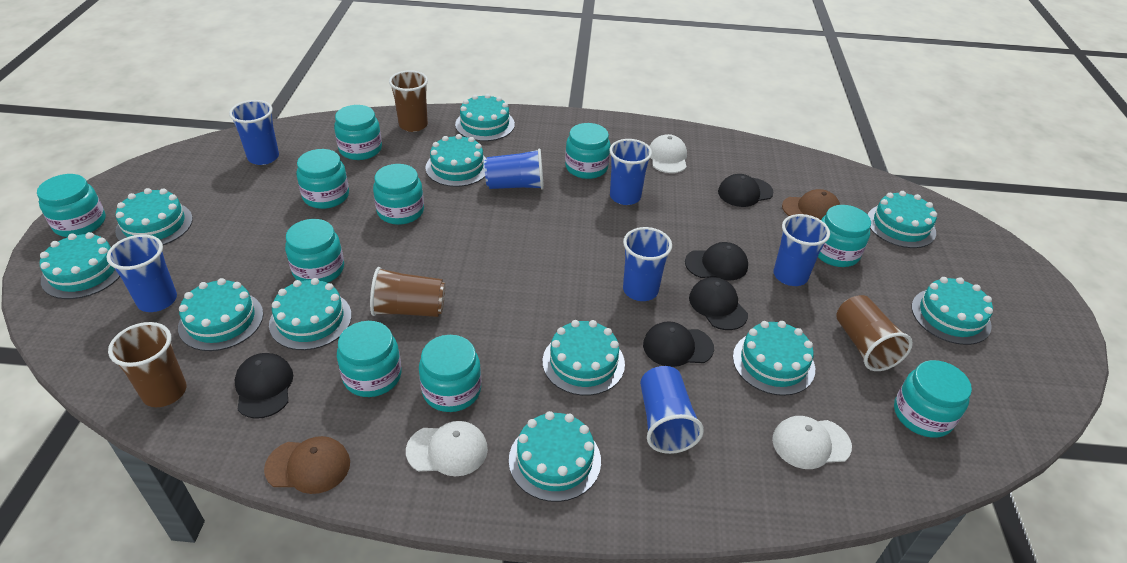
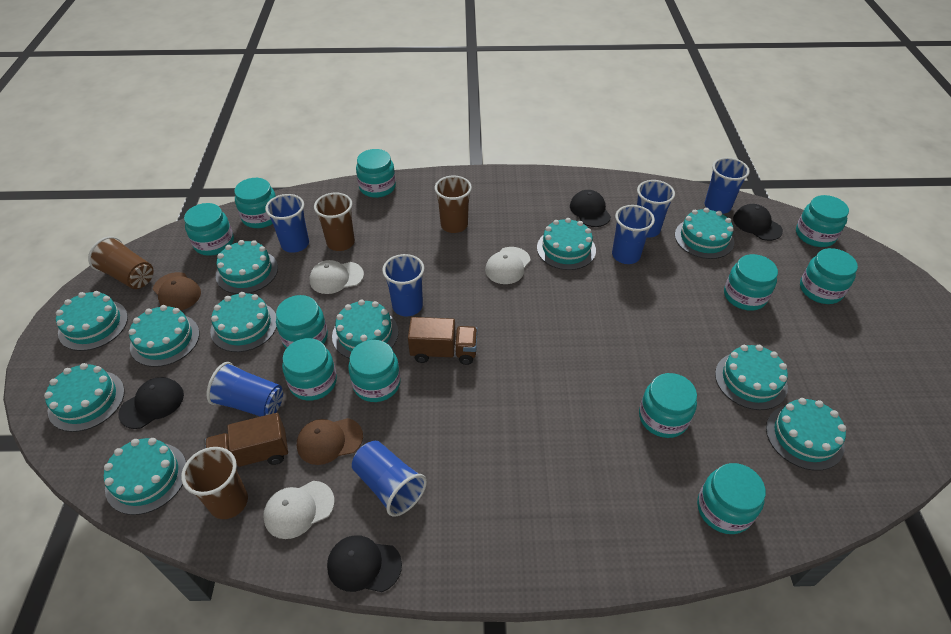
black cap: [235,353,293,419] [643,321,714,367] [685,242,748,281] [689,277,748,330] [718,174,773,207] = 5 -> [118,377,184,429] [327,535,402,592] [570,190,611,227] [733,204,783,241] = 4
brown truck: none = 0 -> [205,413,288,467] [408,317,478,365] = 2
turquoise jar: [37,174,106,237] [285,219,344,283] [296,149,349,209] [334,105,382,160] [337,321,402,397] [373,164,424,225] [419,335,481,412] [565,123,610,179] [818,205,871,267] [894,360,972,438] = 10 -> [184,203,234,256] [234,178,276,228] [276,295,328,348] [282,338,337,401] [348,340,401,402] [356,149,396,198] [639,373,697,438] [697,463,766,534] [724,254,778,311] [796,195,849,247] [800,248,858,304] = 11

